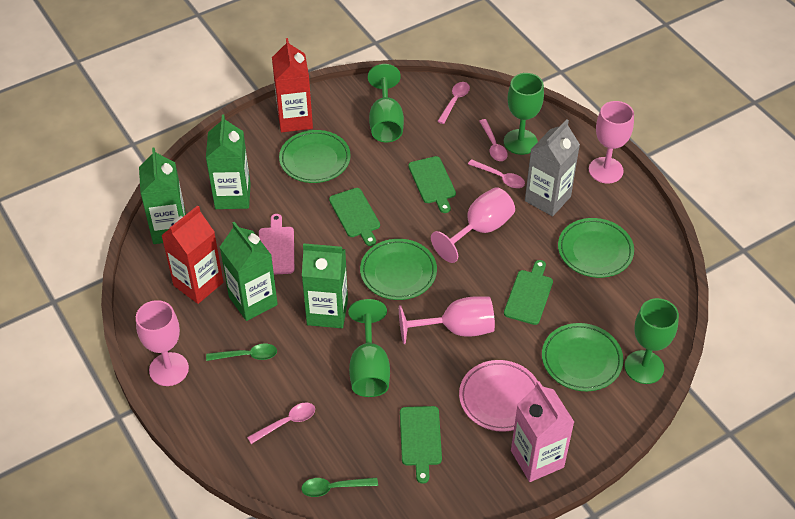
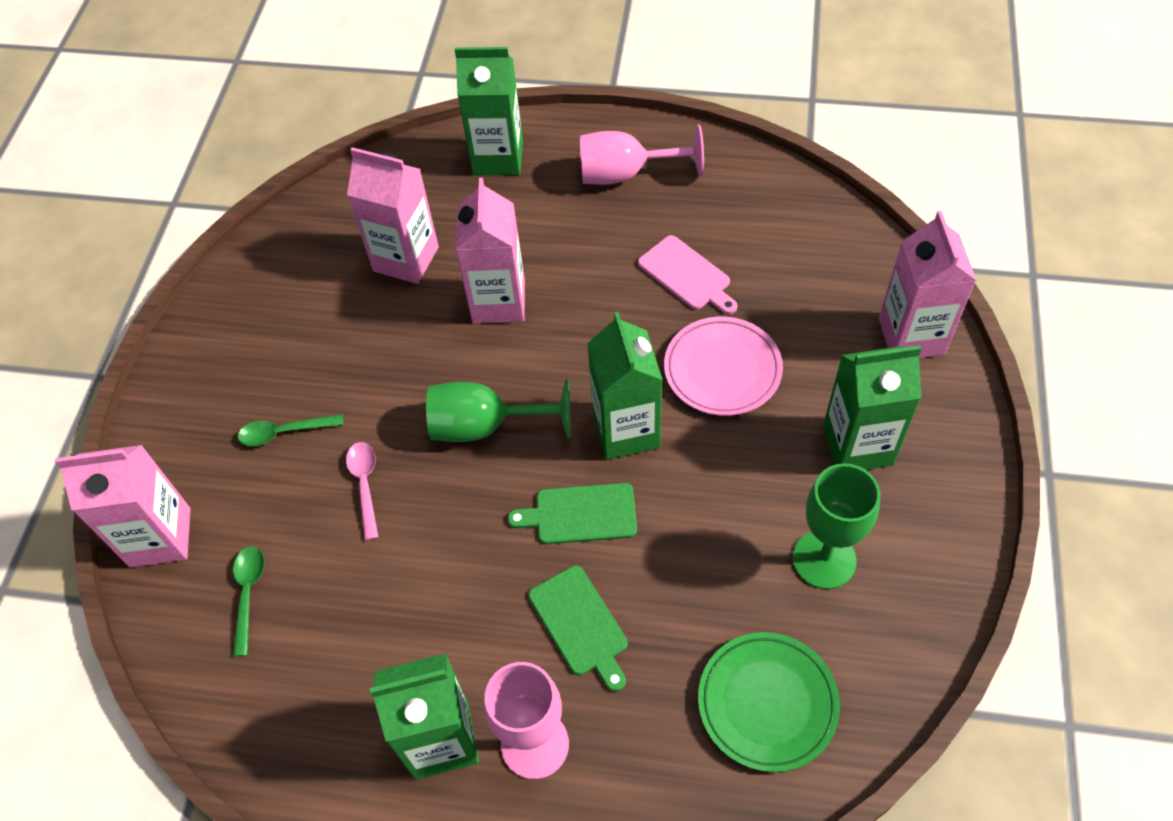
green cutting board: [329,188,380,246] [400,406,442,484] [408,156,456,213] [504,260,553,325] = 4 -> [507,483,637,544] [528,565,628,692] = 2
green goblet: [348,299,390,397] [368,64,404,142] [504,73,544,155] [624,298,679,384] = 4 -> [426,379,571,442] [793,463,880,589] = 2
green plate: [279,130,351,183] [360,239,437,300] [542,323,623,391] [558,218,634,278] = 4 -> [698,632,840,772] = 1
grey carton: [525,119,580,216] = 1 -> none = 0
pink carton: [511,381,574,482] = 1 -> [55,445,190,568] [347,147,439,284] [455,178,525,324] [879,211,977,358] = 4
pink goblet: [136,300,189,386] [399,296,495,344] [431,187,515,263] [589,101,634,183] = 4 -> [484,662,569,779] [579,124,704,185] = 2
pink spoon: [247,402,315,444] [437,82,470,124] [468,159,525,188] [479,119,508,161] = 4 -> [346,442,378,540] = 1
red carton: [161,205,223,304] [272,38,313,132] = 2 -> none = 0

